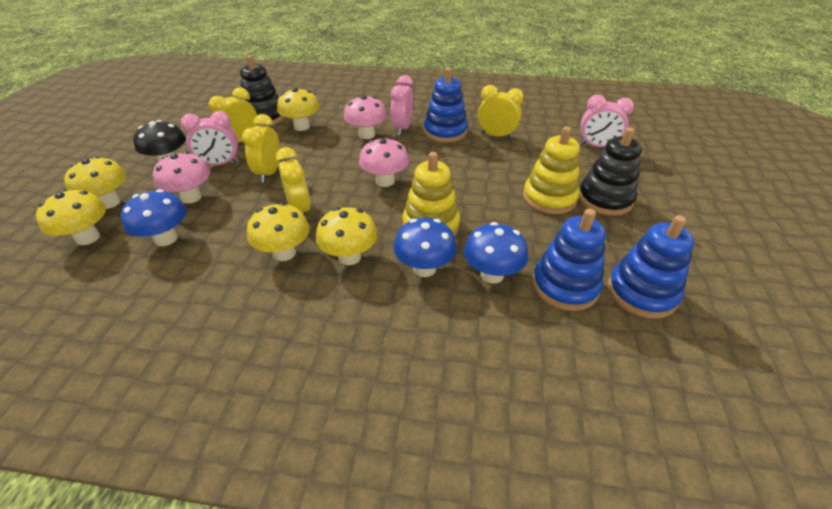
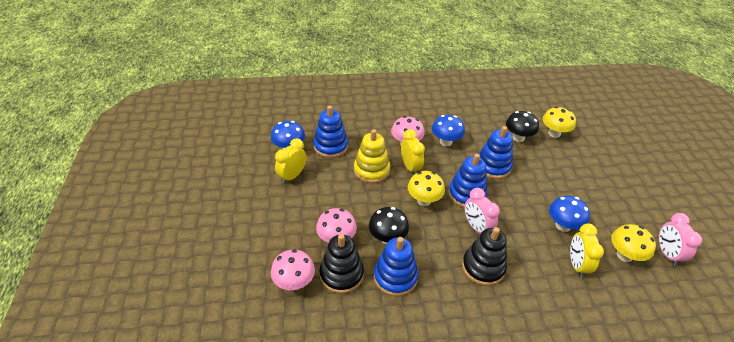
black mushroom: [133,120,186,162] = 1 -> [369,207,409,244] [506,111,539,142] = 2
blue stacking toy: [424,68,468,143] [532,209,606,311] [608,215,694,319] = 3 -> [313,106,348,158] [374,237,418,296] [448,154,487,208] [479,126,513,179] = 4
pink clock: [181,111,239,165] [391,75,413,135] [580,95,634,147] = 3 -> [464,188,500,234] [659,213,702,266] = 2
yellow clock: [208,87,257,142] [242,114,280,182] [276,147,311,216] [478,85,524,139] = 4 -> [275,138,306,184] [401,129,425,174] [570,223,604,278] = 3
yellow mushroom: [36,190,106,245] [64,156,127,209] [247,202,309,261] [277,88,320,131] [316,207,378,265] = 5 -> [408,171,445,206] [543,106,576,138] [611,224,656,262] = 3
yellow stacking toy: [402,152,460,236] [523,126,580,214] = 2 -> [354,129,390,183] = 1

